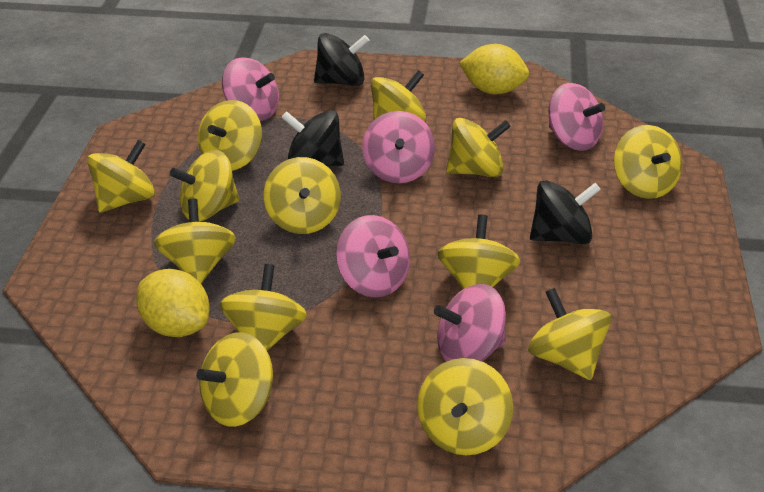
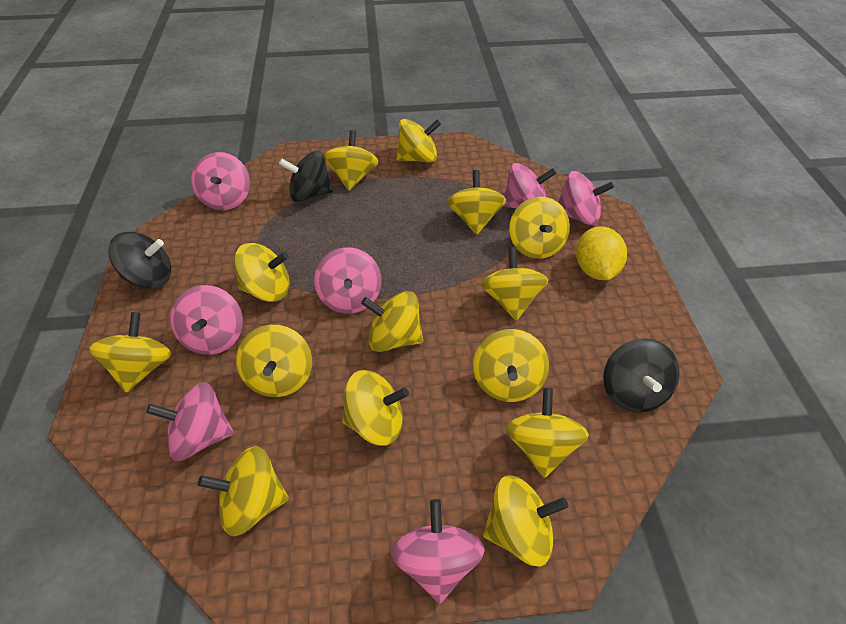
pink spinning top: [222,57,279,121] [336,215,410,297] [362,111,435,183] [434,284,506,362] [548,83,605,151] = 5 -> [146,382,234,461] [170,285,243,355] [191,152,250,210] [314,247,381,314] [390,499,485,603] [503,163,556,209] [558,171,614,225] = 7
yellow lemon: [136,269,210,337] [459,44,529,94] = 2 -> [576,226,627,280] = 1
yellow spinning top: [87,140,155,213] [154,199,236,284] [170,150,240,222] [196,332,273,427] [198,100,262,171] [220,264,307,351] [264,157,341,234] [371,70,426,122] [417,358,513,455] [437,214,520,289] [446,118,511,177] [528,288,611,380] [614,125,682,199] = 13 -> [89,312,171,393] [198,446,289,536] [234,243,289,302] [236,325,312,397] [324,130,378,190] [342,370,409,446] [361,291,423,352] [396,119,441,163] [447,170,506,235] [473,329,549,402] [481,247,548,321] [483,475,568,567] [505,388,589,478] [509,197,570,259] = 14

